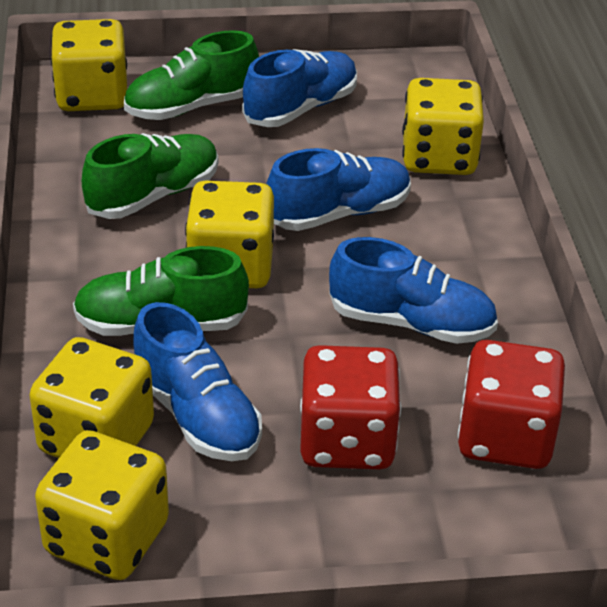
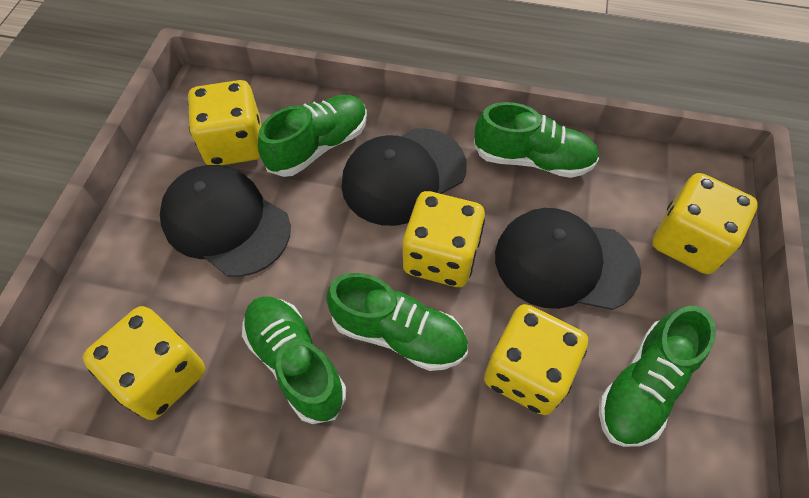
black cap: none = 0 -> [160,165,291,277] [342,128,467,226] [495,208,641,310] = 3
blue shoe: [133,302,262,461] [242,49,357,127] [266,148,411,231] [329,237,498,344] = 4 -> none = 0
green shoe: [73,246,249,336] [82,133,218,219] [124,30,259,120] = 3 -> [242,296,346,424] [258,95,367,177] [326,273,468,371] [474,102,599,178] [599,306,716,447] = 5
red dice: [300,345,401,470] [457,340,565,469] = 2 -> none = 0

